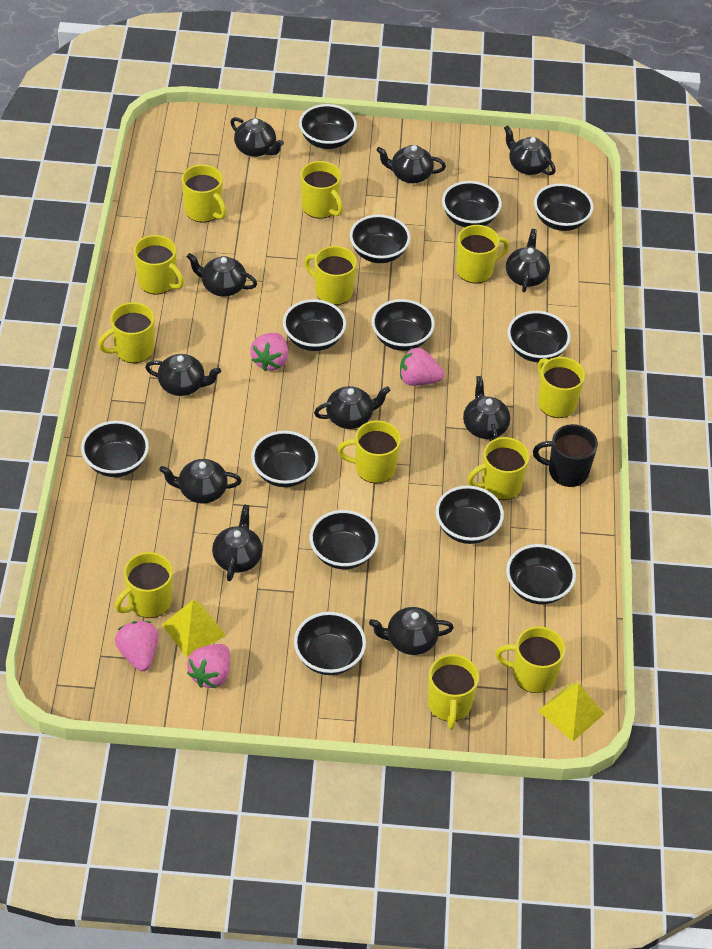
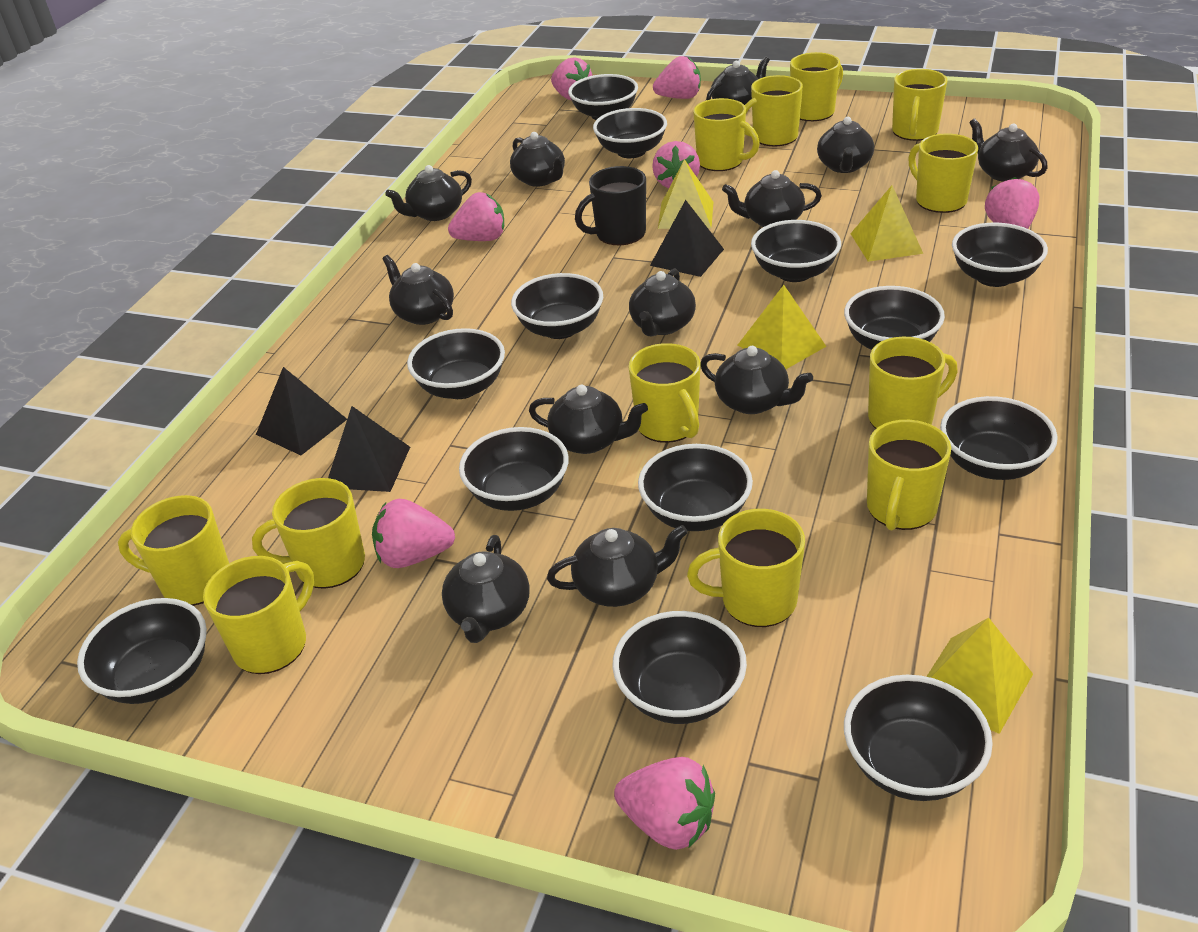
black pyramid: none = 0 -> [256,367,347,455] [328,406,410,492] [650,200,724,277] = 3
black teapot: [145,354,221,396] [159,459,242,504] [187,253,257,297] [212,504,263,581] [230,117,284,157] [314,386,390,429] [369,607,454,655] [376,145,446,183] [463,376,510,441] [504,125,556,175] [506,229,550,292] = 11 -> [382,255,454,325] [385,165,472,221] [442,535,530,643] [510,132,565,187] [529,385,648,454] [547,525,688,607] [629,268,696,336] [700,346,813,414] [706,56,770,105] [722,170,822,227] [817,117,874,173] [969,118,1048,182] = 12
pink strawberry: [115,621,159,671] [187,644,230,688] [250,333,288,371] [400,348,444,386] = 4 -> [372,499,455,568] [448,192,505,241] [551,57,592,100] [614,757,715,850] [652,141,700,188] [653,56,701,99] [985,177,1040,229] = 7
yellow pyramid: [162,600,226,657] [538,683,605,741] = 2 -> [658,159,713,229] [738,285,827,369] [850,185,923,262] [926,618,1033,734] = 4

